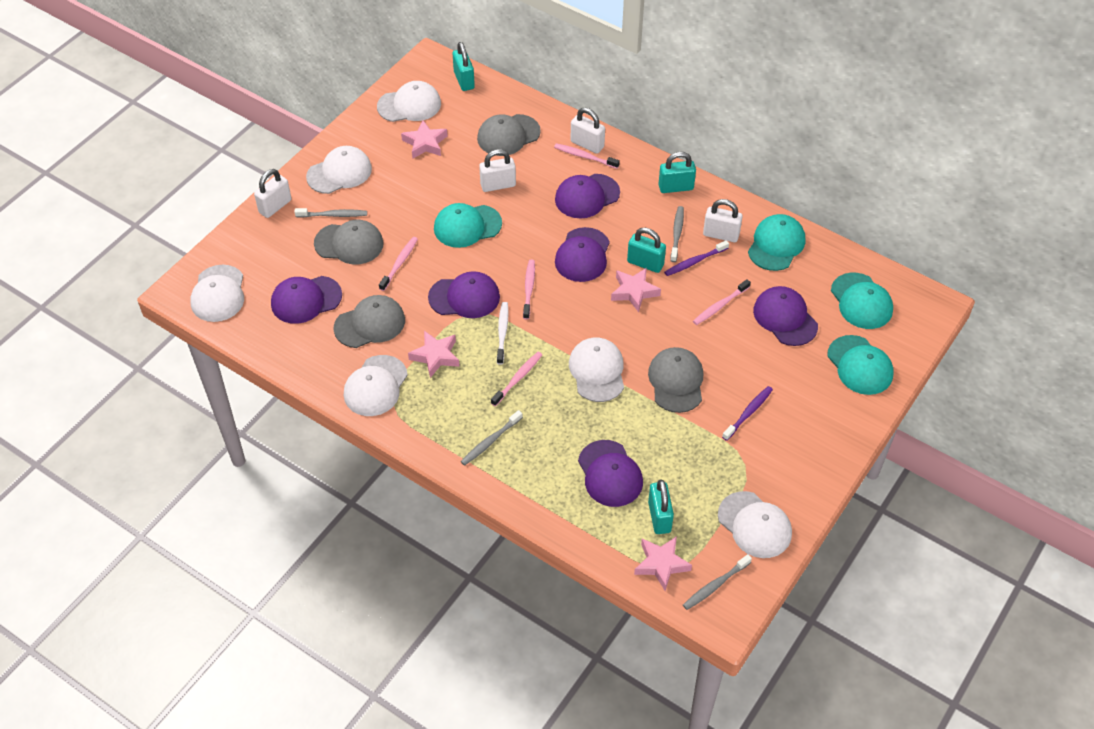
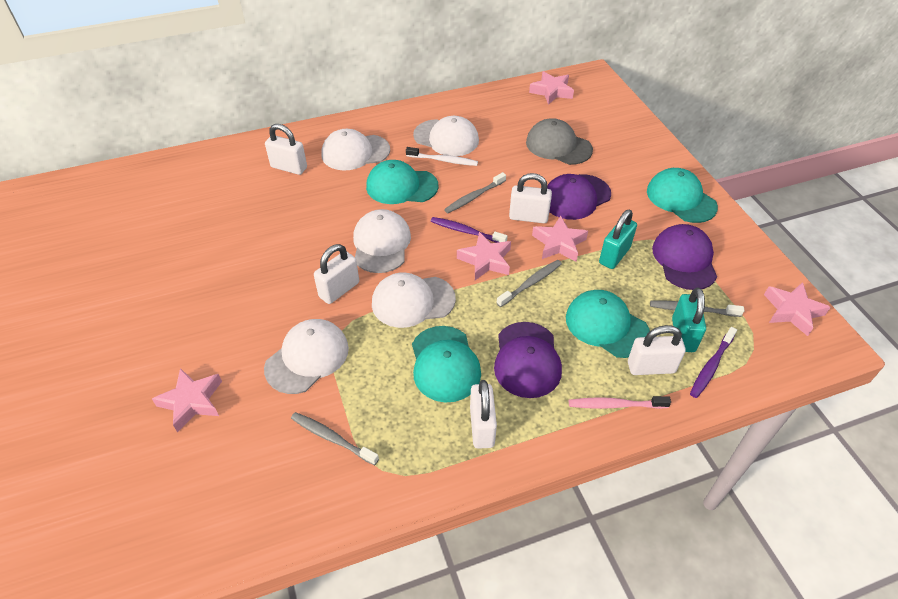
grey cap: [314,220,384,264] [334,295,405,348] [477,114,541,156] [648,347,703,413] = 4 -> [526,118,593,165] = 1
pink star: [401,120,447,158] [408,331,460,378] [611,268,661,312] [634,536,692,591] = 4 -> [152,368,222,432] [457,232,511,280] [529,71,574,105] [532,216,588,262] [764,282,831,336] = 5
pink toothbrush: [379,237,418,291] [491,352,542,407] [523,260,535,319] [554,143,620,169] [693,279,751,325] = 5 -> [569,396,671,409] = 1
purple cap: [271,276,342,324] [428,271,500,318] [555,174,620,219] [555,227,610,282] [578,440,643,507] [753,286,818,346] = 6 -> [494,322,562,398] [547,174,611,220] [652,224,717,290] = 3
turquoise padlock: [453,42,475,91] [627,227,666,273] [648,479,674,534] [659,152,696,193] = 4 -> [599,209,637,269] [672,288,706,352] = 2
white cap: [190,265,244,322] [306,146,372,194] [344,355,408,416] [377,81,441,122] [569,338,624,402] [718,491,792,558] = 6 -> [264,319,349,394] [322,129,390,170] [353,209,411,273] [372,272,456,328] [413,116,479,156] = 5
white padlock: [254,169,291,218] [479,149,516,192] [571,108,605,154] [703,199,743,242] = 4 -> [265,124,307,175] [314,244,359,304] [470,380,497,449] [509,173,552,223] [628,325,686,375] = 5

